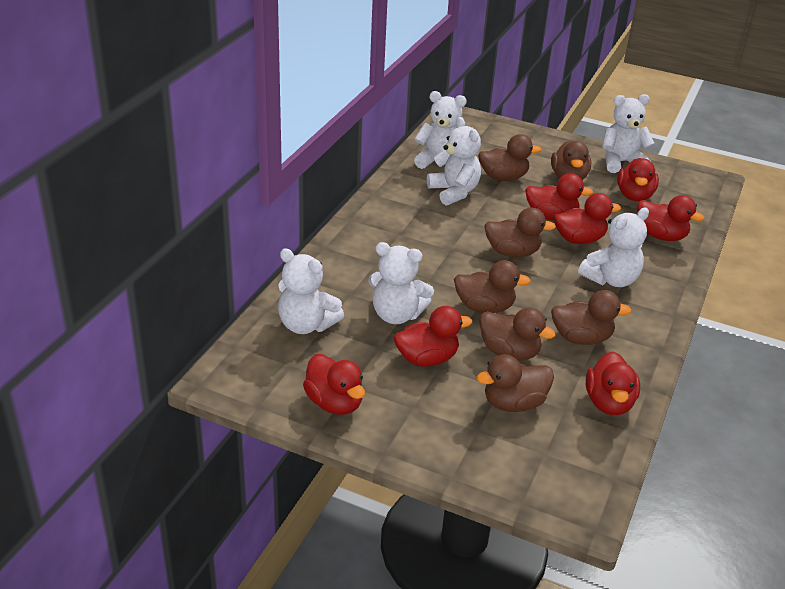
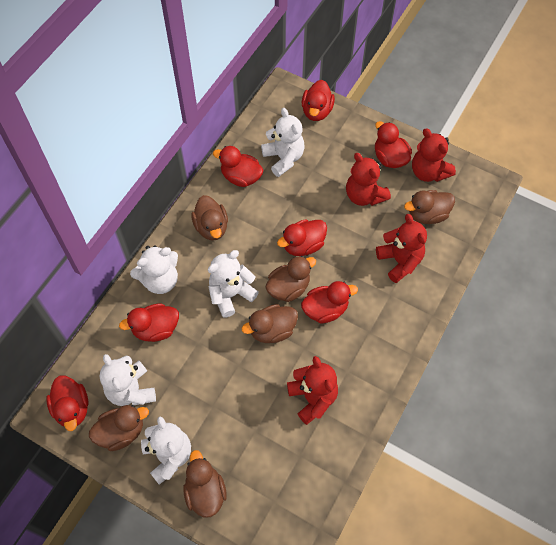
brown duck: [454,260,531,313] [476,354,554,412] [478,134,541,181] [479,307,556,360] [484,207,556,257] [551,140,591,180] [551,290,632,345] = 7 -> [89,405,149,451] [183,450,227,518] [191,195,228,240] [242,304,298,343] [265,256,316,302] [404,190,455,224] = 6
red teddy bear: none = 0 -> [287,356,338,425] [346,153,391,206] [376,214,427,283] [412,128,456,182] = 4
white teddy bear: [278,248,344,334] [368,242,434,324] [414,91,467,169] [427,117,481,205] [578,208,649,287] [602,94,655,173] = 6 -> [100,354,156,406] [130,245,178,294] [141,417,191,485] [208,250,259,317] [261,108,305,177] = 5

